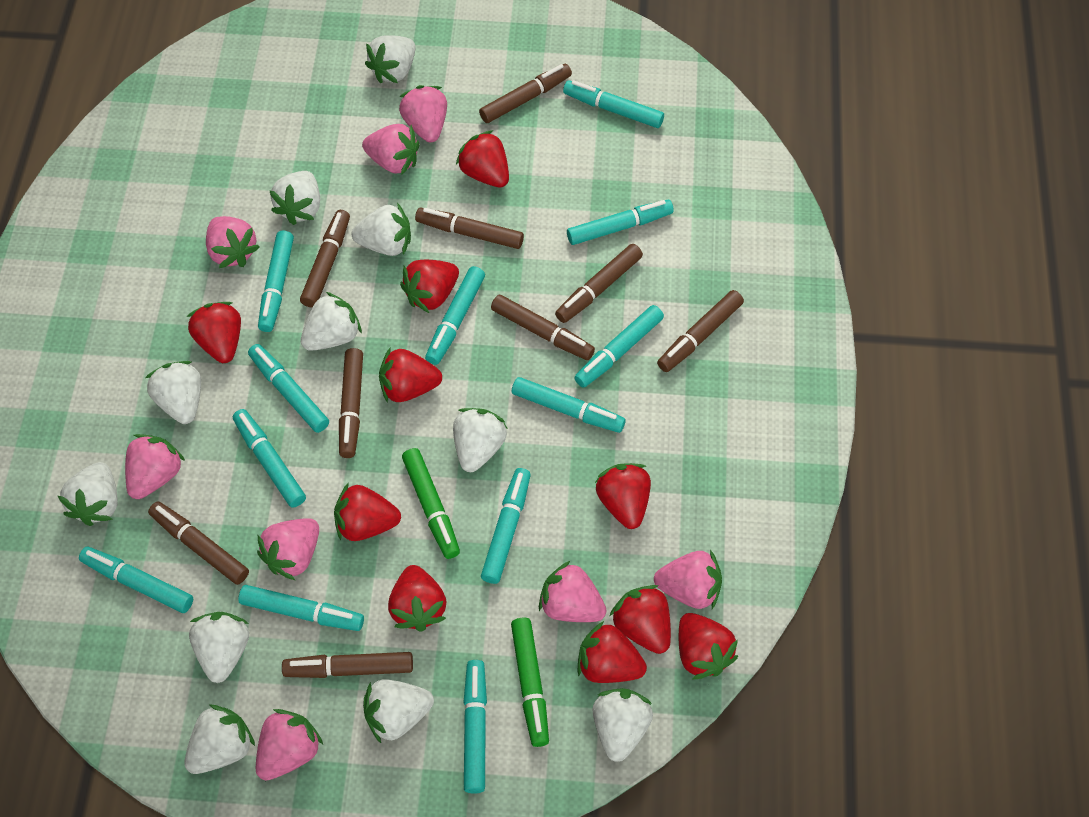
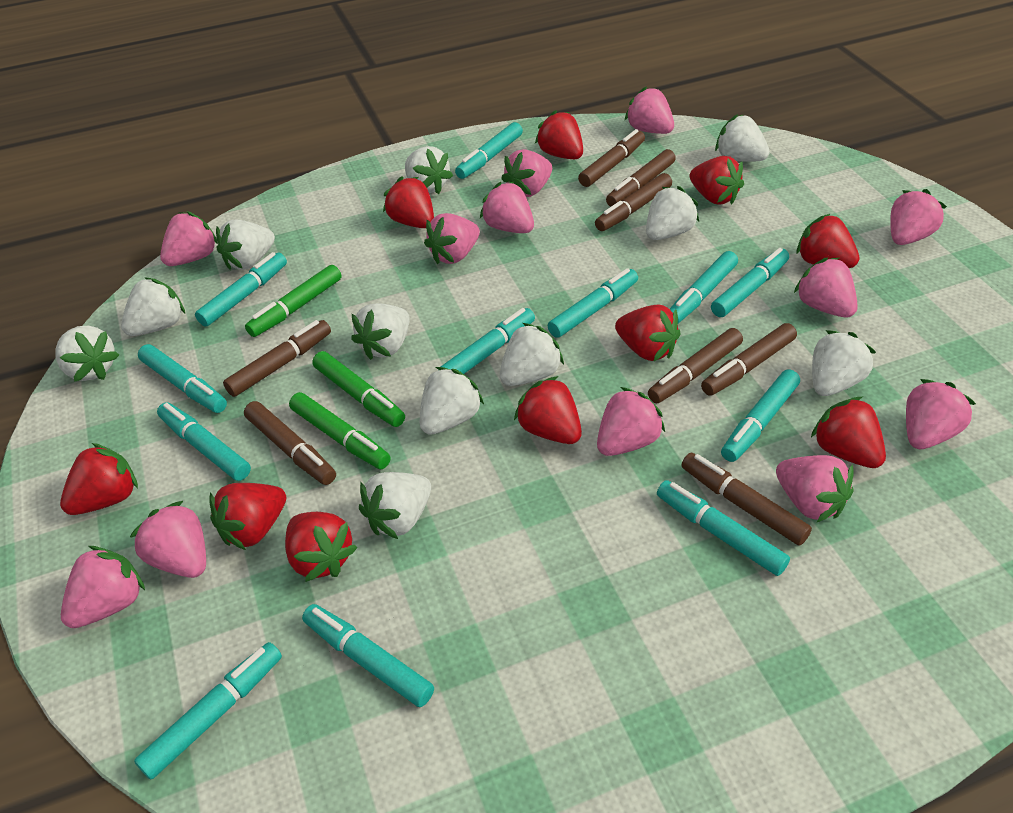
brown marker: [148,501,249,585] [282,652,413,678] [300,210,350,308] [339,348,363,458] [415,207,524,249] [479,64,572,123] [491,295,595,360] [555,244,643,323] [657,290,744,372] = 9 -> [223,320,331,397] [244,401,336,485] [578,129,645,187] [595,173,672,231] [606,149,676,207] [648,328,743,403] [681,453,812,546] [701,323,797,396] = 8
green marker: [402,448,460,559] [511,617,549,747] = 2 -> [245,265,341,337] [289,392,391,469] [312,351,405,427] = 3
pink strawberry: [125,434,185,499] [206,216,260,268] [256,709,323,781] [257,518,319,580] [362,124,420,175] [399,85,447,142] [539,561,607,622] [654,550,722,609] = 8 -> [61,546,145,628] [130,501,206,578] [160,211,218,266] [424,213,480,264] [480,182,534,233] [501,149,552,197] [597,387,665,456] [625,86,674,134] [776,455,854,523] [794,258,858,317] [890,189,947,245] [906,379,976,449] = 12

